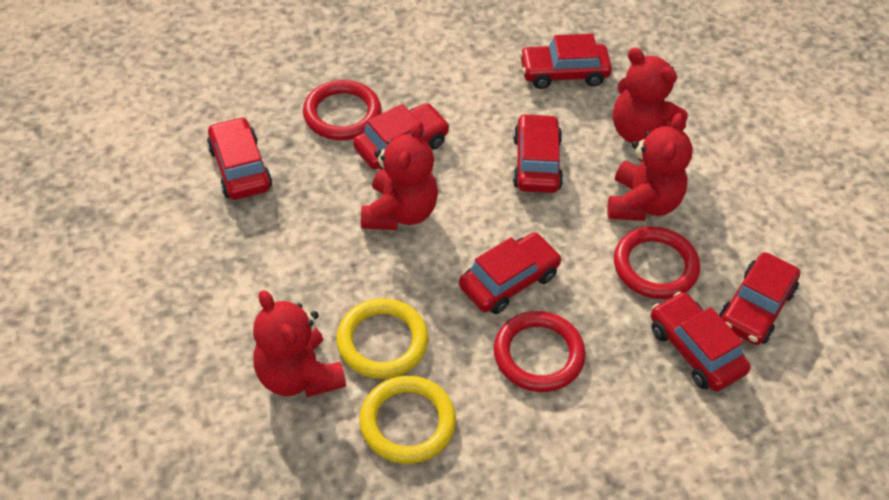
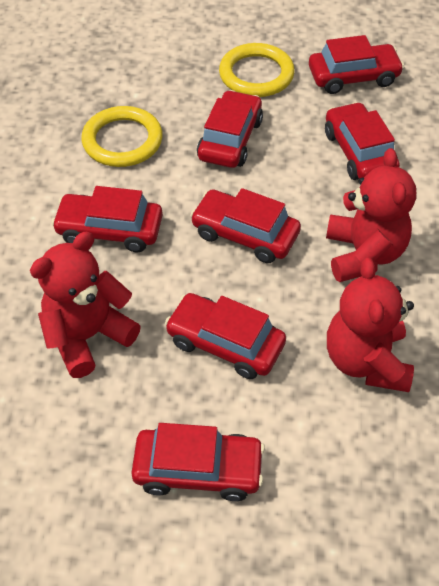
red ring: [303,80,382,140] [494,311,586,392] [614,226,700,299] = 3 -> none = 0
red teddy bear: [253,290,346,397] [361,121,438,230] [607,113,692,221] [613,48,688,143] = 4 -> [30,232,141,378] [326,148,416,282] [327,258,414,392] = 3

